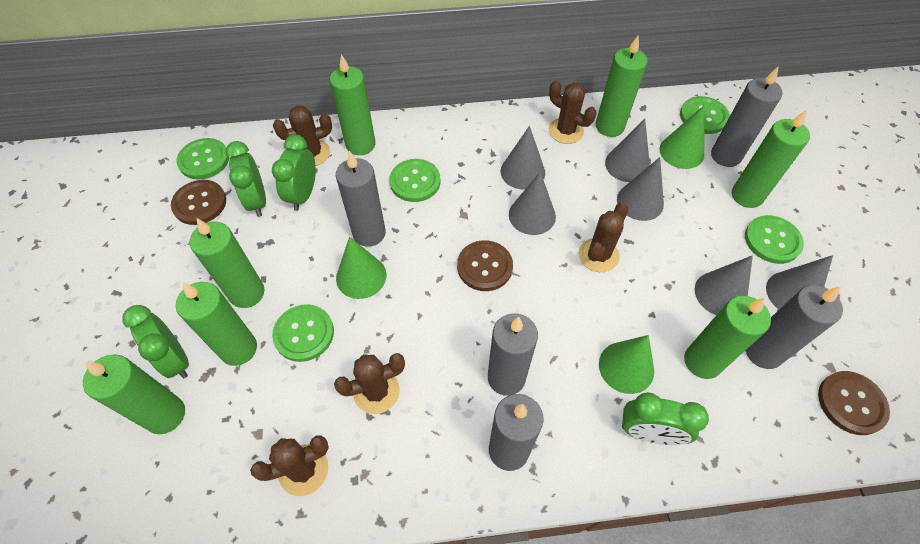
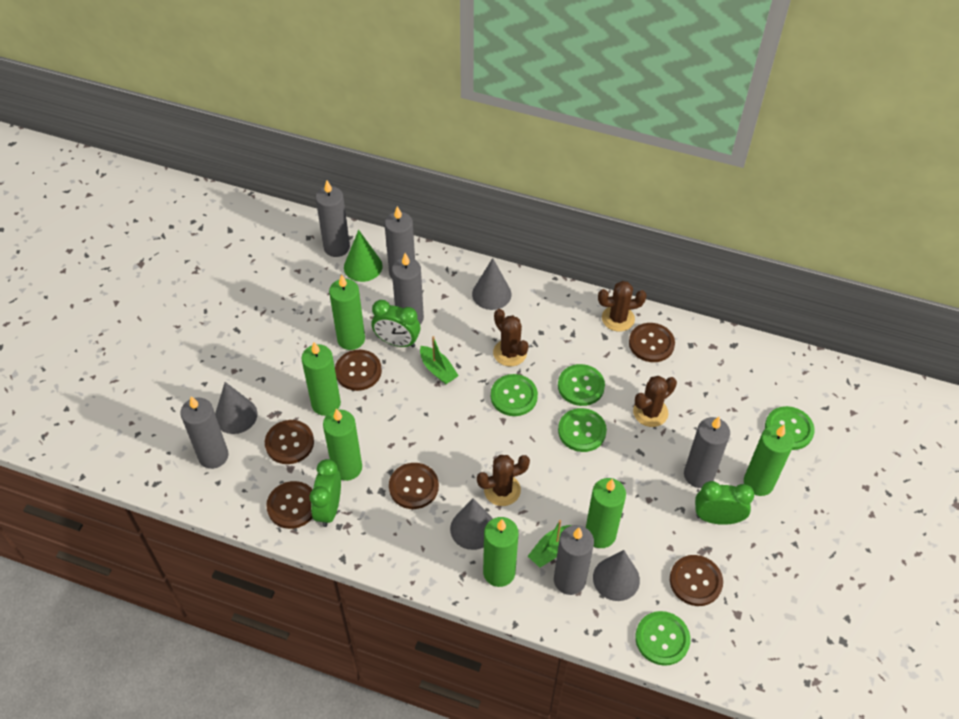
brown button: [171,180,226,225] [457,240,513,291] [818,371,890,435] = 3 -> [265,420,314,464] [266,481,313,529] [335,350,382,391] [389,463,439,509] [629,323,675,362] [670,555,723,606] = 6
brown cactus: [250,435,329,496] [273,106,332,166] [334,353,405,414] [549,80,597,144] [579,202,629,272] = 5 -> [477,455,530,506] [493,309,529,366] [598,281,647,332] [633,376,677,427] = 4
green boat: none = 0 -> [420,336,459,384] [528,520,572,568] = 2
green candle: [83,354,185,434] [176,282,257,366] [190,218,264,308] [330,54,376,155] [596,36,647,137] [684,296,771,379] [732,110,810,208] = 7 -> [301,342,341,416] [323,408,362,481] [329,274,365,350] [483,517,518,587] [586,478,626,548] [744,425,794,496] = 6
green clock: [122,305,189,378] [226,141,266,217] [272,134,316,211] [622,392,709,445] = 4 -> [310,459,341,527] [372,300,420,348] [695,481,754,525] = 3
green cone: [336,237,387,299] [599,335,654,394] [659,105,705,169] = 3 -> [344,230,383,282] = 1
grey candle: [336,151,386,247] [488,313,538,396] [489,394,544,471] [711,66,783,167] [746,285,843,369] = 5 -> [180,396,229,469] [315,180,350,257] [384,206,415,278] [392,253,424,324] [554,525,594,595] [684,417,730,488] = 6
grey cone: [501,126,545,190] [509,172,556,235] [605,119,650,182] [617,157,664,221] [694,255,753,315] [766,255,833,309] = 6 -> [215,382,257,434] [450,498,493,550] [472,258,512,310] [593,550,640,601] = 4

